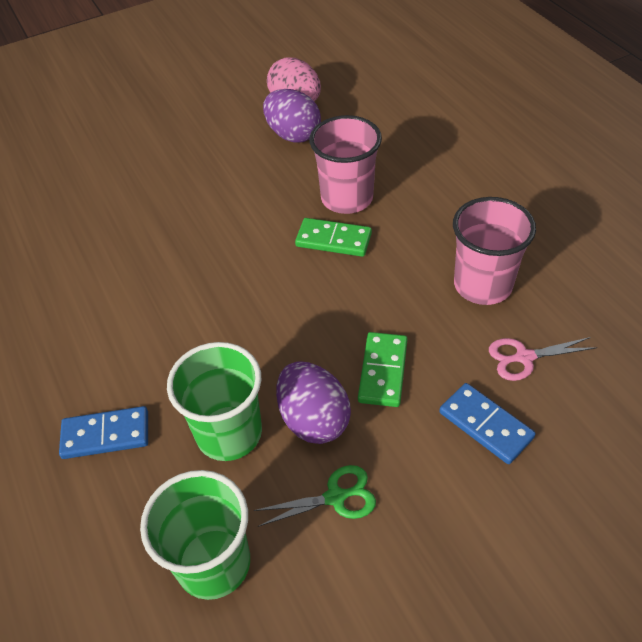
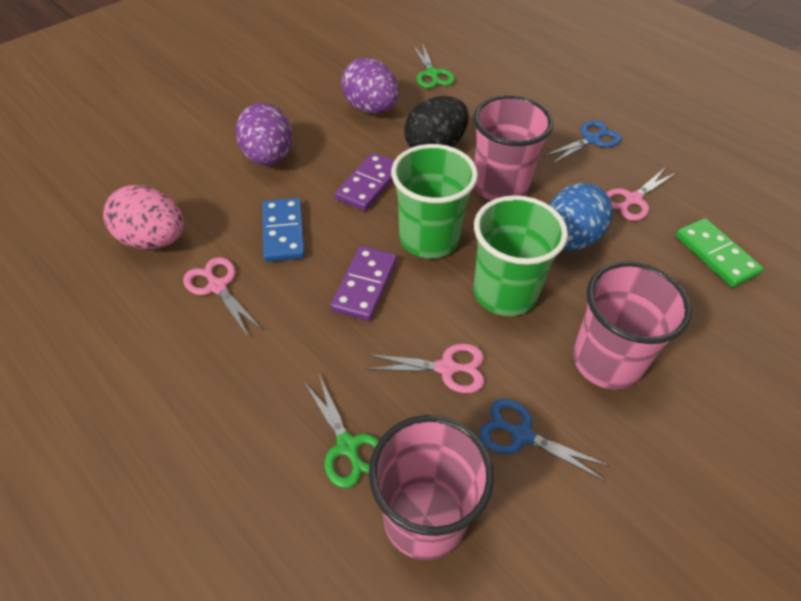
black egg: none = 0 -> [404,96,469,148] = 1
blue domino: [59,406,148,459] [440,383,536,464] = 2 -> [263,198,305,262] = 1
blue egg: none = 0 -> [549,183,613,250] = 1
blue scissors: none = 0 -> [479,399,611,481] [544,120,621,164] = 2
green domino: [295,218,372,257] [358,332,407,407] = 2 -> [675,218,764,287] = 1
green scissors: [254,465,376,527] = 1 -> [304,375,379,488] [413,45,455,88] = 2
pink cup: [309,115,382,214] [453,197,536,305] = 2 -> [369,415,494,560] [473,95,553,201] [573,261,692,390] = 3
pink scissors: [489,337,597,381] = 1 -> [183,257,263,338] [365,343,484,393] [607,168,676,221] = 3
purple domino: none = 0 -> [331,246,397,321] [335,153,395,211] = 2

